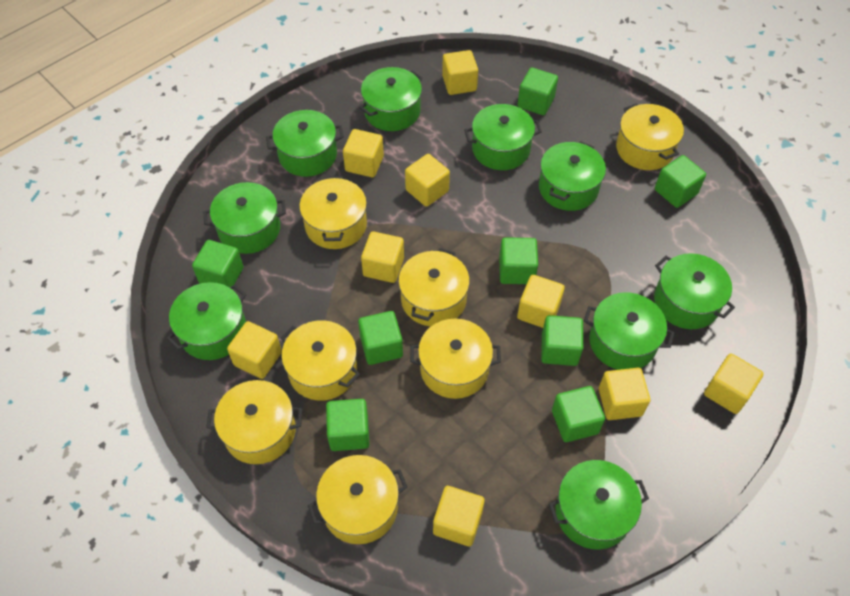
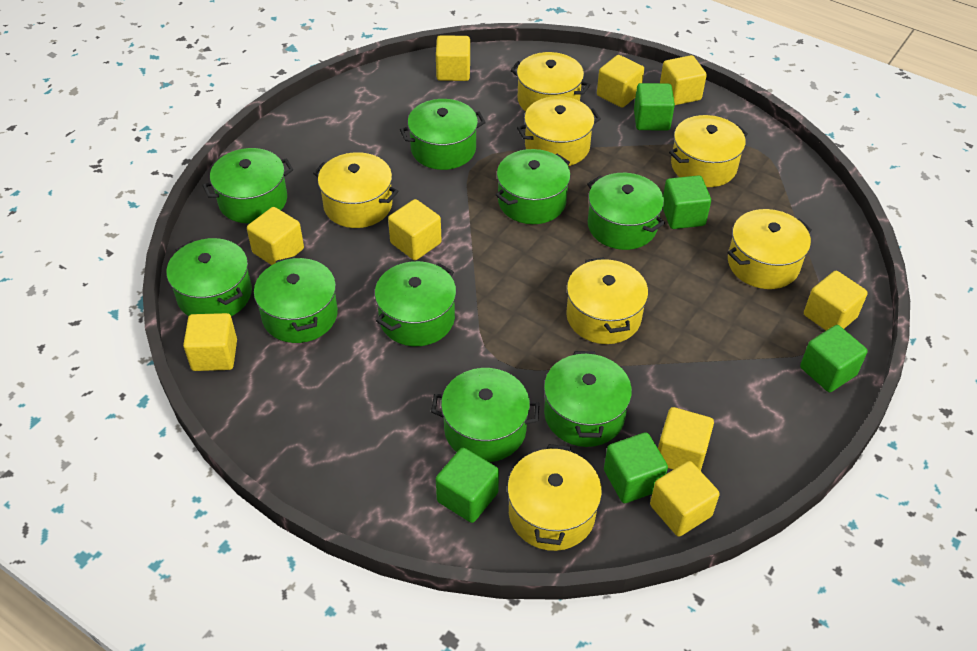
green cube: [192,240,243,288] [326,399,369,451] [358,311,403,365] [499,237,538,284] [517,67,558,115] [541,315,583,366] [552,386,605,442] [655,155,706,208] = 8 -> [436,448,499,523] [604,432,668,503] [634,83,675,131] [663,175,711,229] [800,325,868,392] = 5

